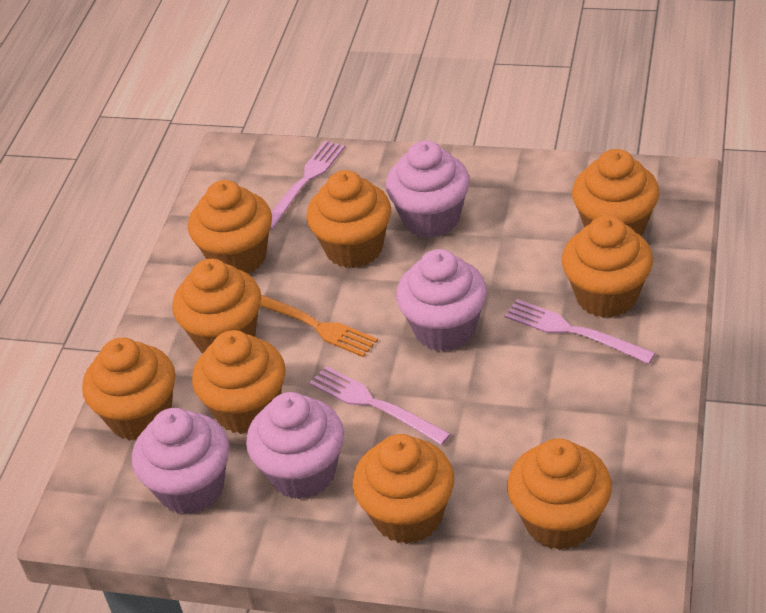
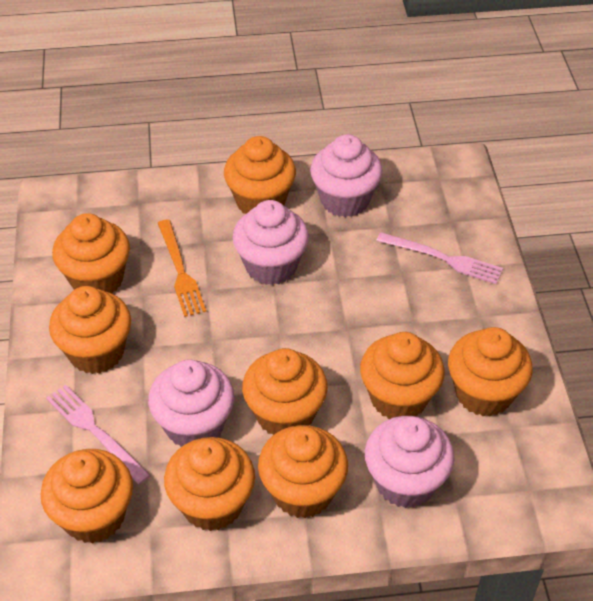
pink fork: [270,141,345,230] [310,366,451,445] [505,299,656,364] = 3 -> [46,385,151,485] [376,232,503,284] = 2

